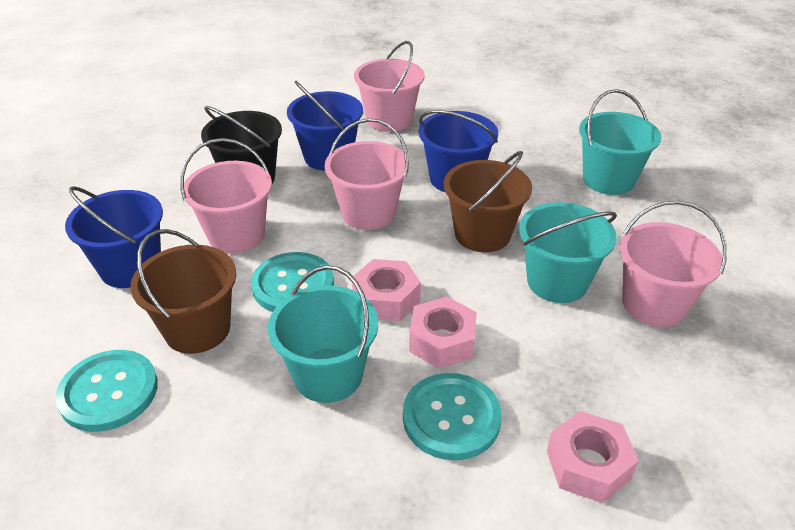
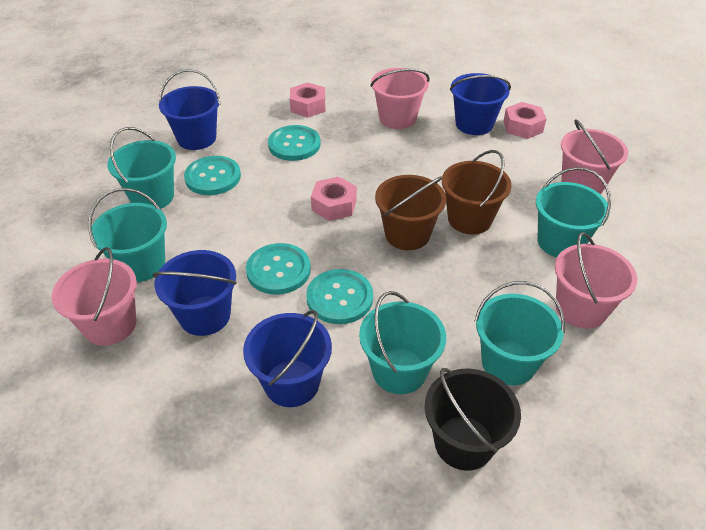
blue bucket: [65,186,163,288] [287,81,363,171] [419,110,498,192] = 3 -> [153,250,237,336] [159,69,220,150] [243,310,332,407] [450,73,511,135] = 4
turquoise bucket: [268,265,378,403] [519,202,617,303] [579,89,661,195] = 3 -> [88,188,167,282] [107,127,176,209] [359,291,446,394] [474,281,565,385] [536,167,611,257] = 5
turquoise button: [55,350,158,432] [251,252,334,312] [403,373,502,460] = 3 -> [184,156,241,195] [246,243,311,295] [268,125,321,161] [306,269,373,324] = 4

